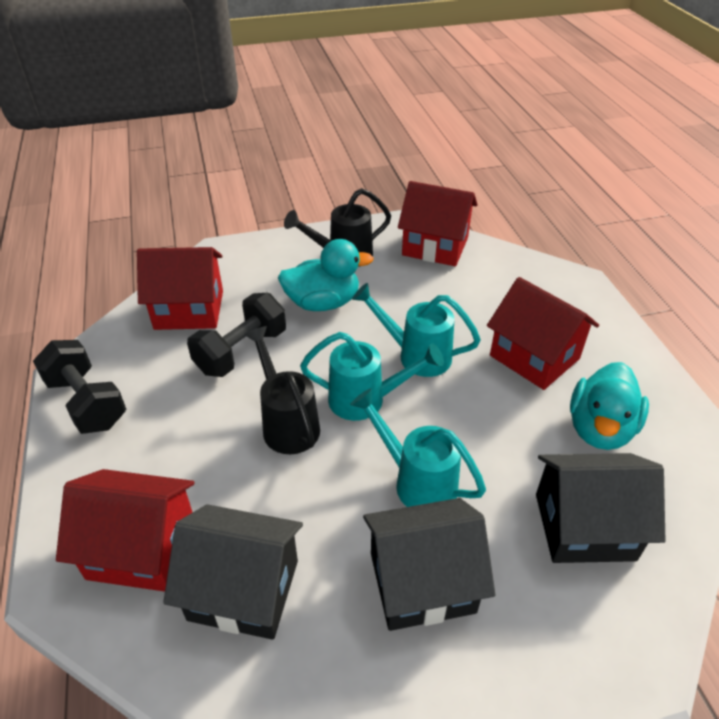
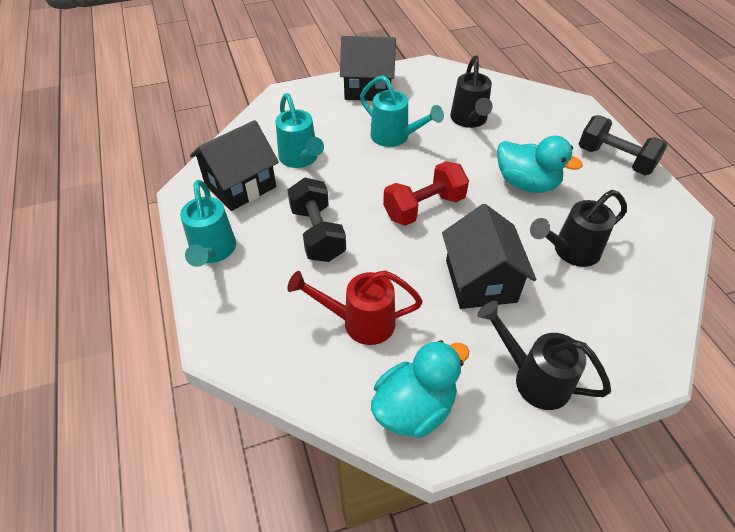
black watering can: [244,326,320,454] [284,188,391,267] = 2 -> [450,56,493,128] [477,301,611,410] [530,190,627,267] = 3
red dumbbell: none = 0 -> [383,161,469,226] = 1
red house: [56,469,195,592] [137,247,223,330] [398,181,478,266] [487,277,599,390] = 4 -> none = 0
red watering can: none = 0 -> [287,270,423,345] = 1

